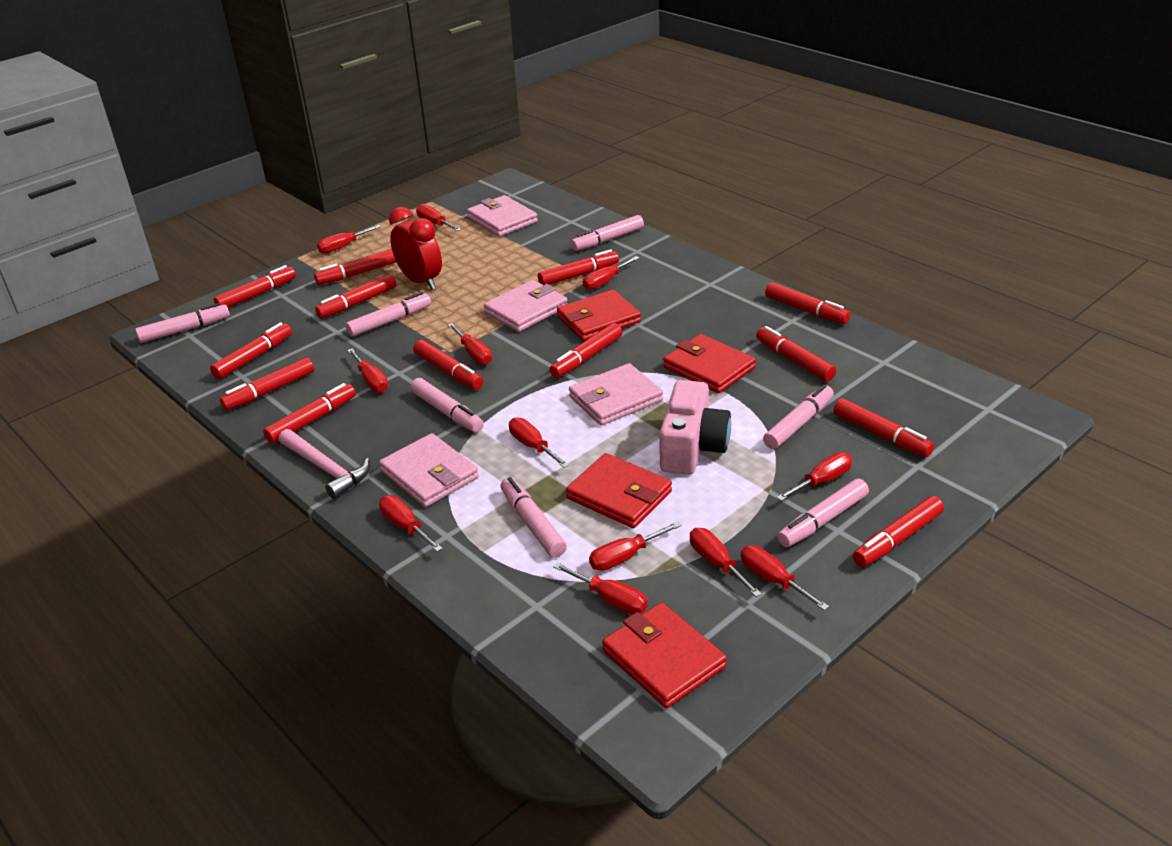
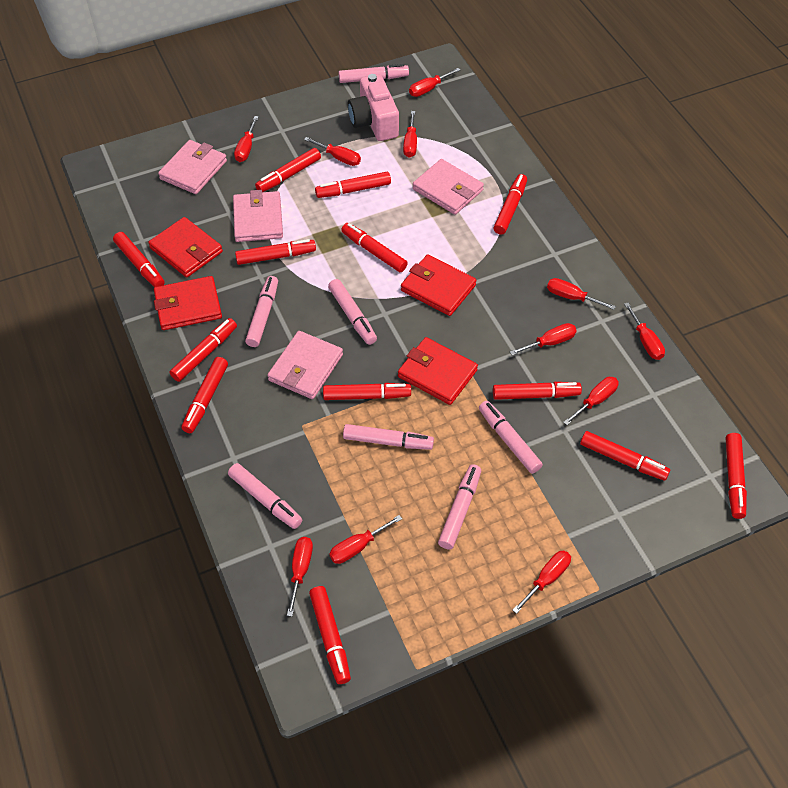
pink hammer: [279,429,370,499] = 1 -> none = 0
red clock: [389,207,442,290] = 1 -> none = 0
red screwdriver: [317,225,381,254] [347,349,388,393] [379,495,443,552] [416,204,461,231] [448,323,492,365] [509,418,569,468] [553,562,648,614] [583,256,639,290] [589,521,681,571] [690,528,762,597] [740,545,829,611] [777,452,852,501] = 12 -> [234,116,259,162] [287,537,313,616] [304,137,361,166] [329,515,402,564] [403,111,417,158] [409,68,460,97] [510,323,577,355] [512,551,571,614] [547,278,616,310] [563,377,619,425] [624,302,665,360] = 11

